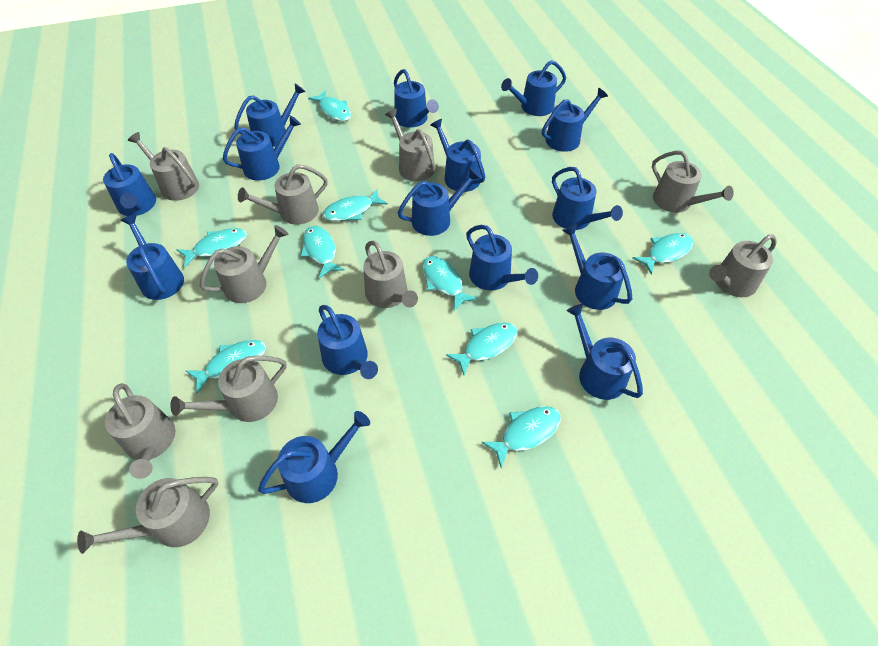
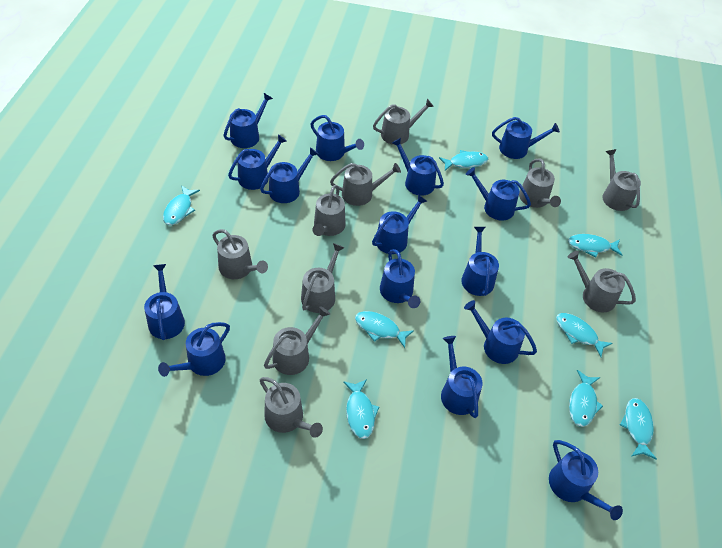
turquoise fish: [177,228,247,267] [186,340,266,393] [301,226,345,278] [308,90,351,121] [322,189,388,221] [422,256,477,311] [446,322,517,375] [481,406,561,468] [632,233,693,275] = 9 -> [163,185,200,225] [343,379,379,439] [355,311,414,348] [439,150,488,171] [556,313,613,357] [568,234,622,257] [569,370,603,427] [620,398,657,460] = 8

